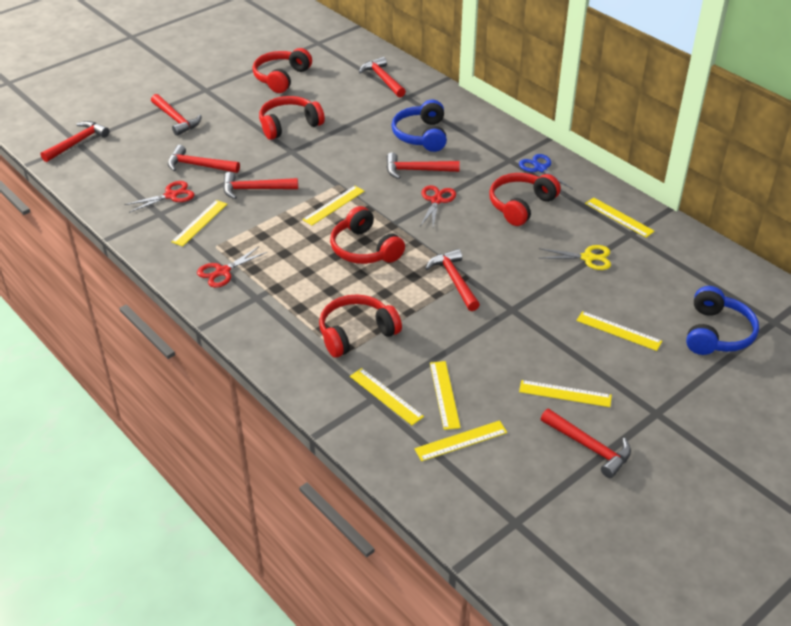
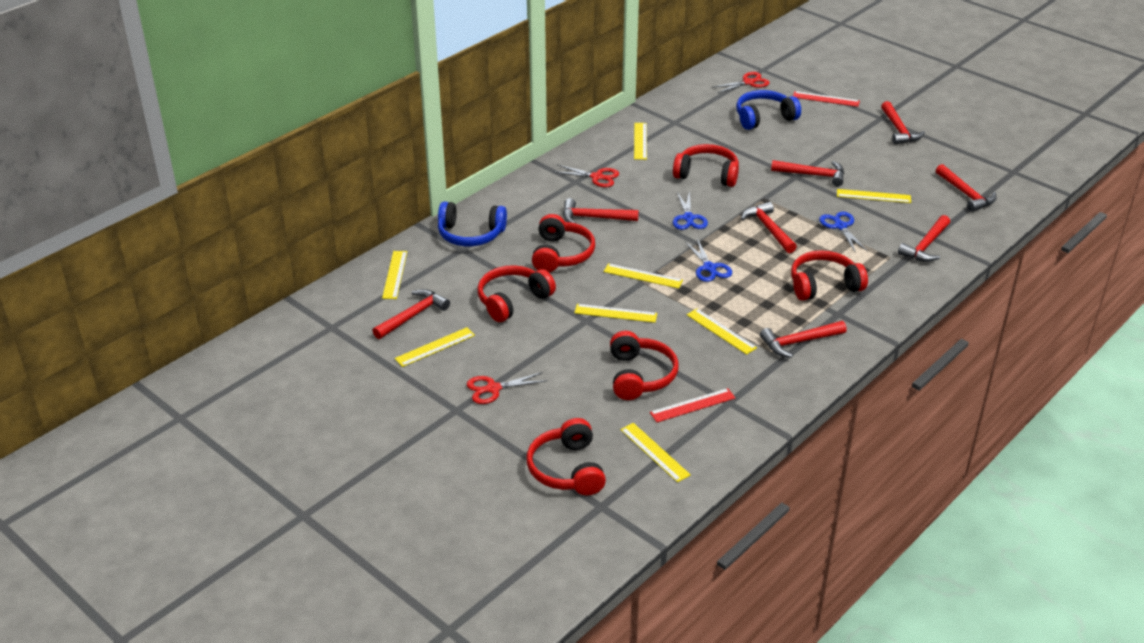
blue scissors: [519,154,573,192] = 1 -> [673,190,708,230] [685,239,732,282] [819,212,867,252] = 3
red headphones: [252,48,312,93] [259,96,325,140] [319,294,402,358] [330,206,405,264] [489,173,561,226] = 5 -> [478,265,556,322] [527,418,606,495] [532,214,595,272] [610,331,679,400] [673,144,739,187] [791,250,868,301] = 6
red ruler: none = 0 -> [650,388,735,422] [793,91,860,107] = 2
yellow scissors: [539,245,611,270] = 1 -> none = 0

